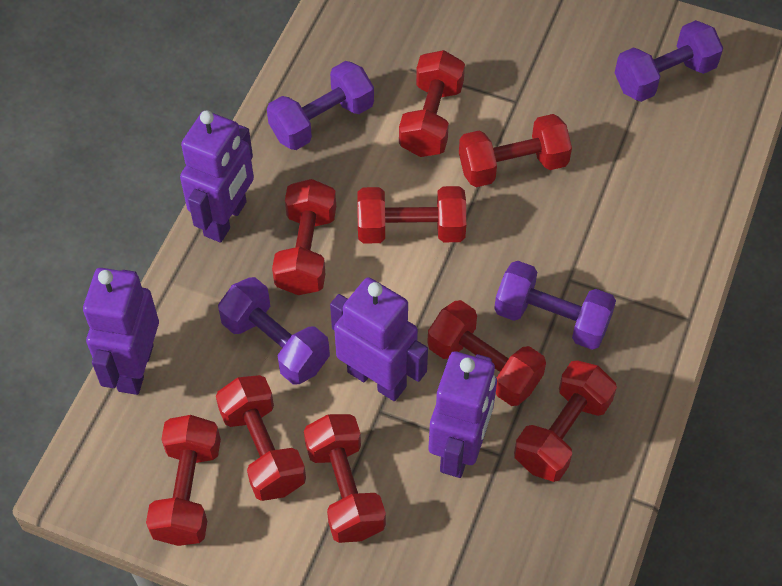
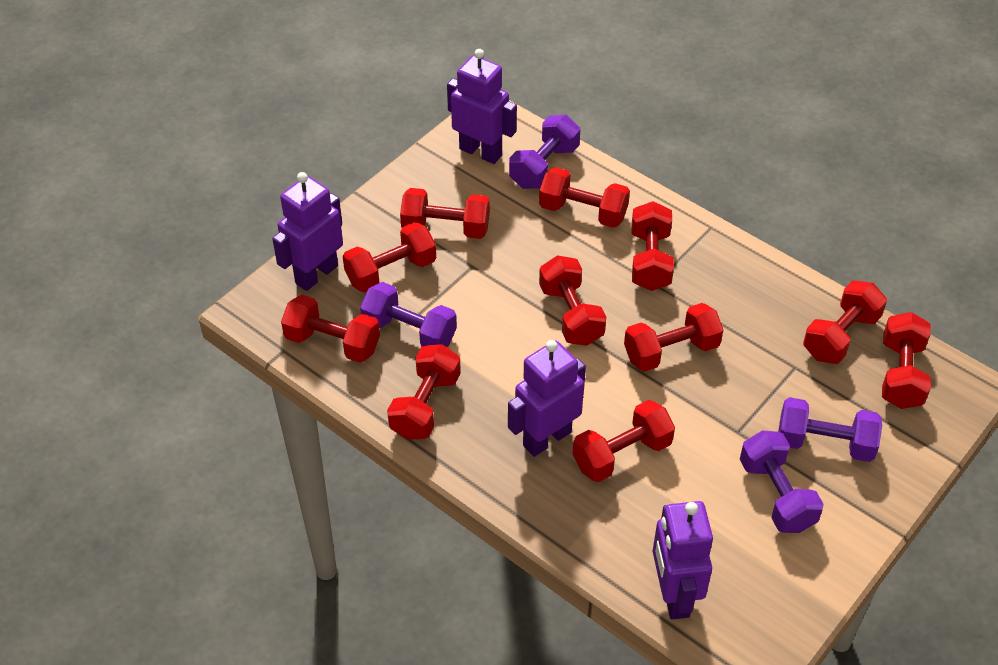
red dumbbell: [146,415,221,546] [216,375,306,501] [272,179,336,295] [304,414,386,543] [357,186,466,243] [399,50,465,157] [427,300,546,406] [459,114,572,187] [514,360,617,482] = 9 -> [281,295,380,363] [343,222,436,292] [387,344,461,440] [400,188,490,239] [539,167,630,228] [539,255,606,346] [573,400,675,482] [624,303,723,372] [632,201,674,291] [803,281,887,364] [882,312,931,409] = 11

